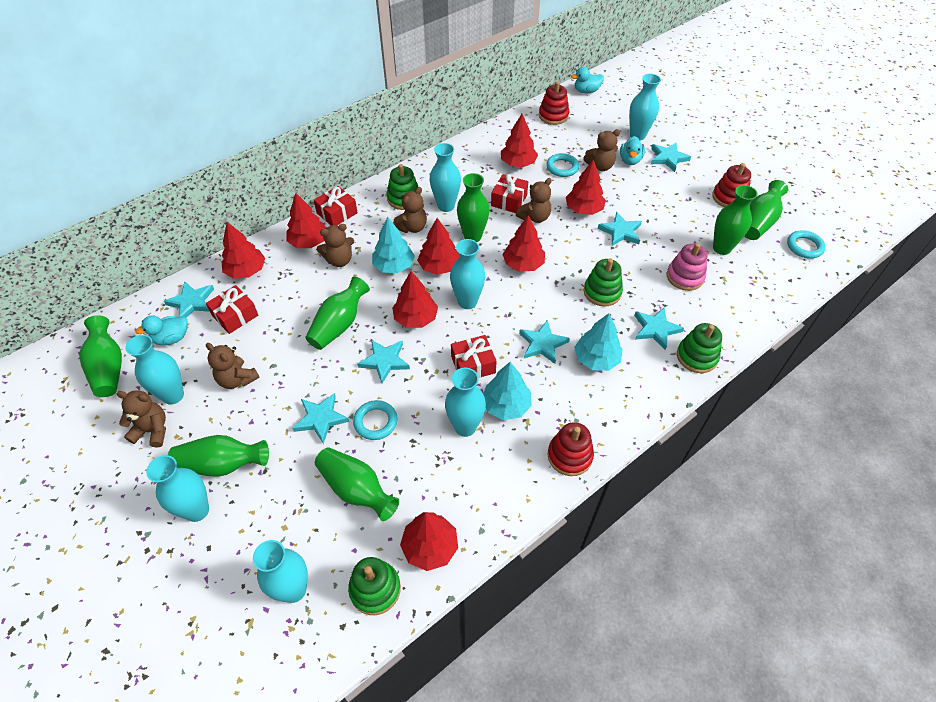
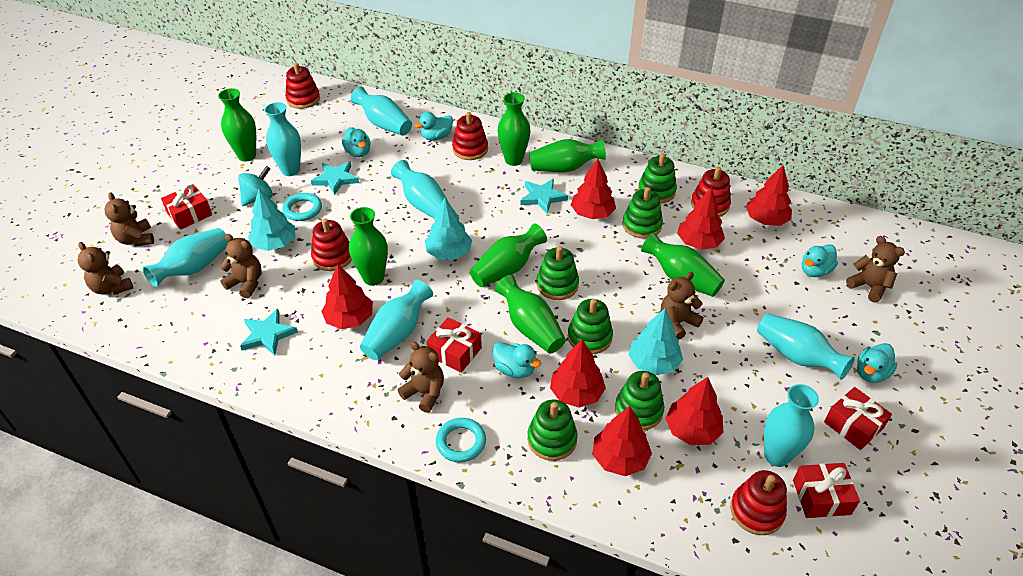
green stacking toy: [348,557,401,615] [387,164,421,210] [584,258,623,306] [677,323,722,373] = 4 -> [527,400,578,461] [537,246,579,300] [568,299,613,354] [615,371,664,430] [623,187,663,239] [638,153,677,203] = 6
pink stacking toy: [667,243,708,291] = 1 -> none = 0
red stacking toy: [539,81,569,125] [547,422,594,476] [712,163,751,207] = 3 -> [285,63,320,109] [311,218,352,271] [452,112,488,160] [691,167,731,217] [730,470,787,535] = 5
red tree: [221,222,265,279] [287,193,326,248] [392,271,438,328] [400,512,458,571] [417,218,460,275] [501,114,538,167] [502,215,545,272] [566,159,606,215] = 8 -> [321,264,373,329] [550,340,606,408] [571,159,616,219] [593,406,652,476] [666,377,724,445] [677,187,725,250] [746,165,792,226] = 7
turquoise duck: [136,315,188,345] [571,67,604,93] [620,136,645,165] = 3 -> [342,127,371,157] [414,112,453,141] [493,342,541,378] [802,244,838,277] [857,343,897,383] = 5
turquoise ring: [353,400,398,440] [546,153,579,177] [787,230,826,259] = 3 -> [282,193,322,221] [436,418,486,463] = 2
turquoise spinning top: none = 0 -> [238,166,273,206] = 1
turquoise star: [164,281,214,318] [292,393,349,444] [357,340,410,383] [519,320,570,364] [598,212,642,246] [634,307,684,350] [651,143,691,172] = 7 -> [240,309,298,356] [311,161,359,195] [520,179,568,214] = 3

